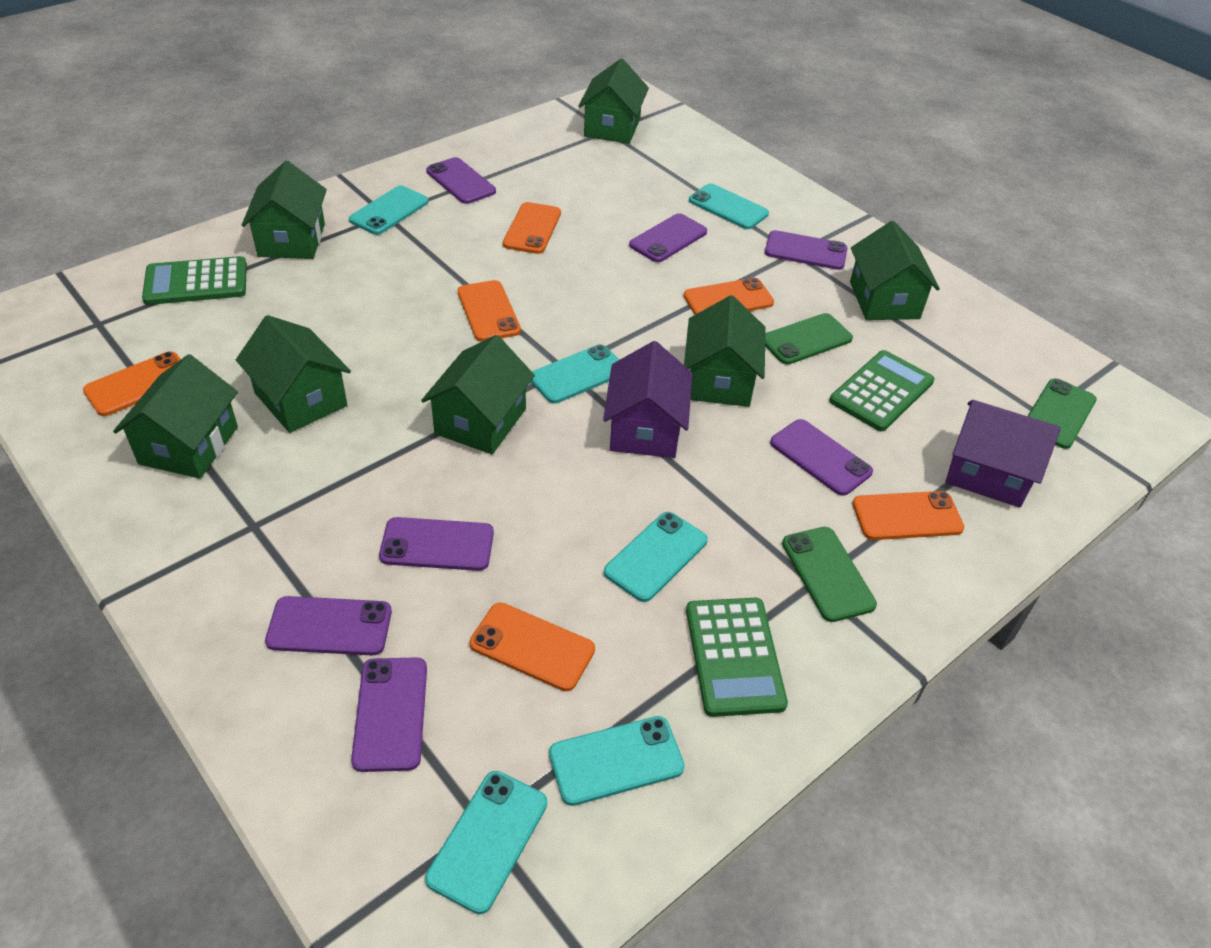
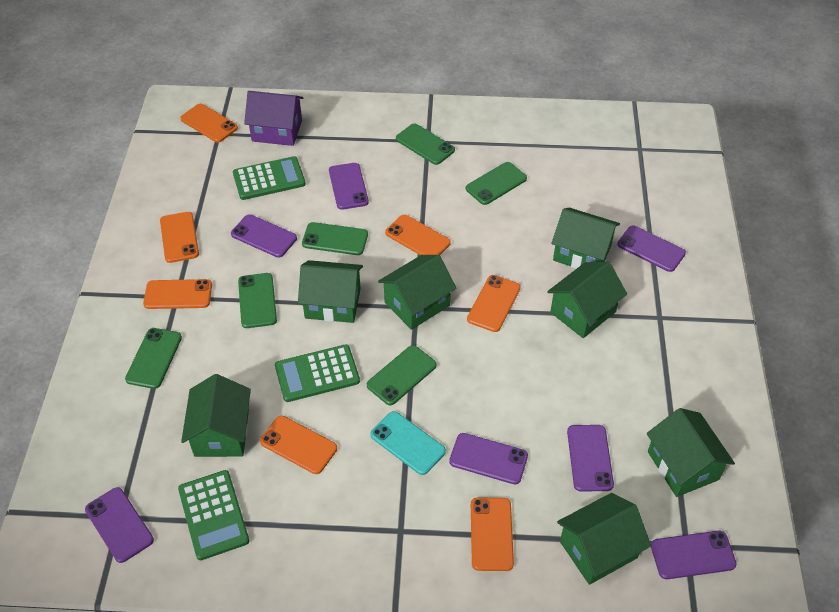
green phone: [765,313,853,365] [782,527,877,622] [1028,379,1097,449] = 3 -> [125,328,182,389] [238,273,277,328] [302,222,368,255] [367,345,437,405] [396,124,455,165] [466,162,527,205] = 6
orange phone: [83,352,181,416] [457,280,521,342] [469,602,595,691] [503,202,561,254] [684,278,774,315] [852,491,964,540] = 6 -> [143,279,212,309] [160,212,199,263] [180,104,238,143] [260,416,337,474] [385,215,451,255] [467,275,520,332] [471,498,514,571] = 7
purple house: [603,341,692,458] [945,400,1061,508] = 2 -> [244,91,303,146] = 1
turquoise phone: [349,186,428,235] [425,771,547,914] [531,344,619,403] [549,716,685,806] [604,512,708,602] [689,183,769,229] = 6 -> [370,411,446,475] = 1

